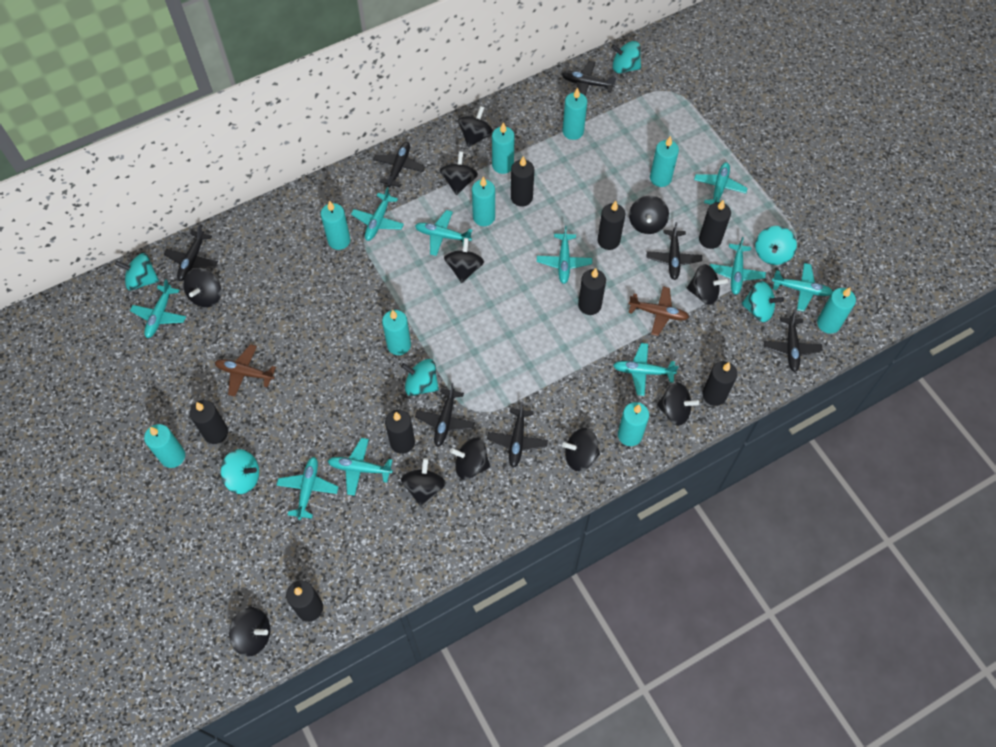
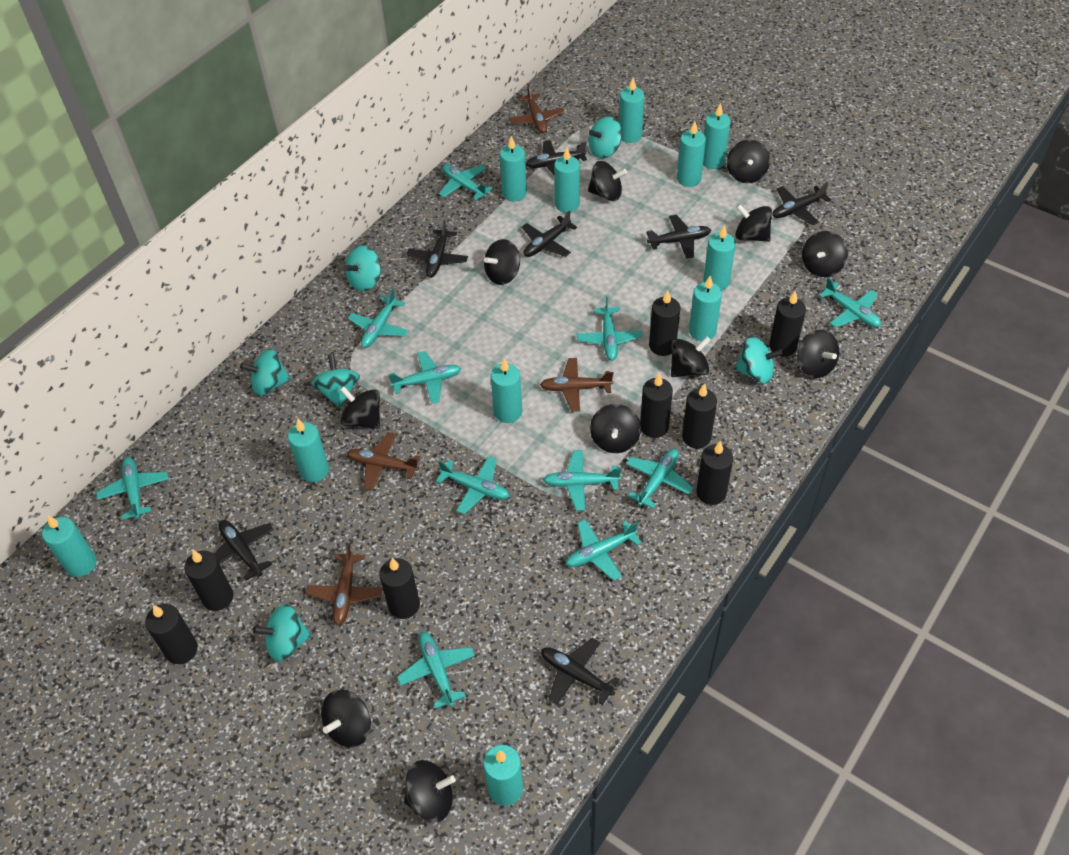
brown plane: [215,344,276,397] [628,286,689,336] = 2 -> [306,544,383,626] [347,432,420,491] [509,85,564,133] [540,358,613,412] = 4
turquoise candle: [144,424,185,468] [321,201,350,250] [382,310,411,355] [472,177,495,226] [492,122,515,174] [562,87,587,140] [618,402,649,446] [650,136,679,187] [817,287,856,334] = 9 -> [42,516,97,577] [288,419,329,482] [483,745,523,806] [491,359,522,423] [500,136,527,202] [554,147,580,213] [619,78,644,143] [677,121,706,187] [689,276,722,341] [703,103,731,169] [703,225,736,291] = 11
turquoise plane: [130,279,186,338] [276,457,338,520] [328,438,393,496] [351,187,404,241] [415,210,472,256] [537,226,592,284] [613,343,679,396] [694,162,748,205] [710,237,766,295] [772,263,833,312] = 10 -> [96,457,169,520] [348,288,409,348] [388,351,461,404] [397,632,475,709] [436,456,510,514] [439,164,493,201] [543,450,621,511] [566,519,642,580] [577,297,643,361] [626,449,693,509] [819,278,881,328] = 11

